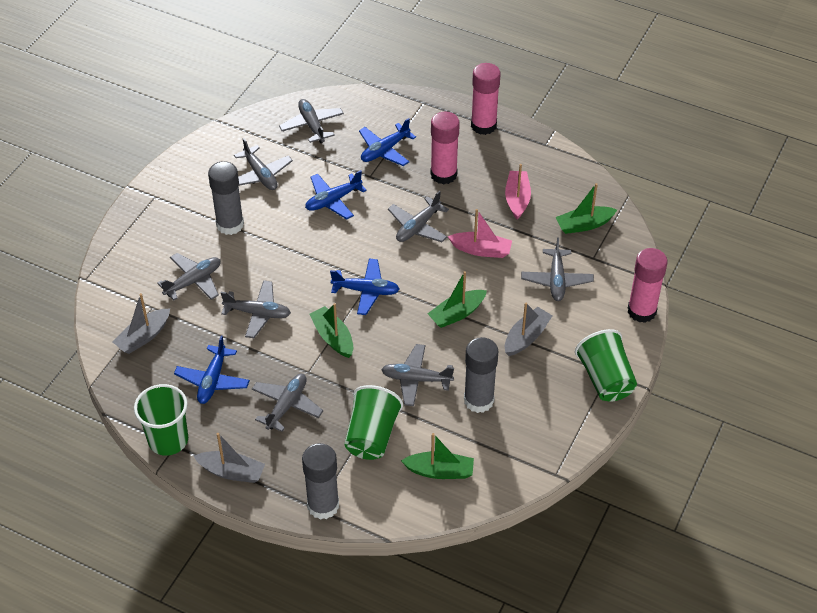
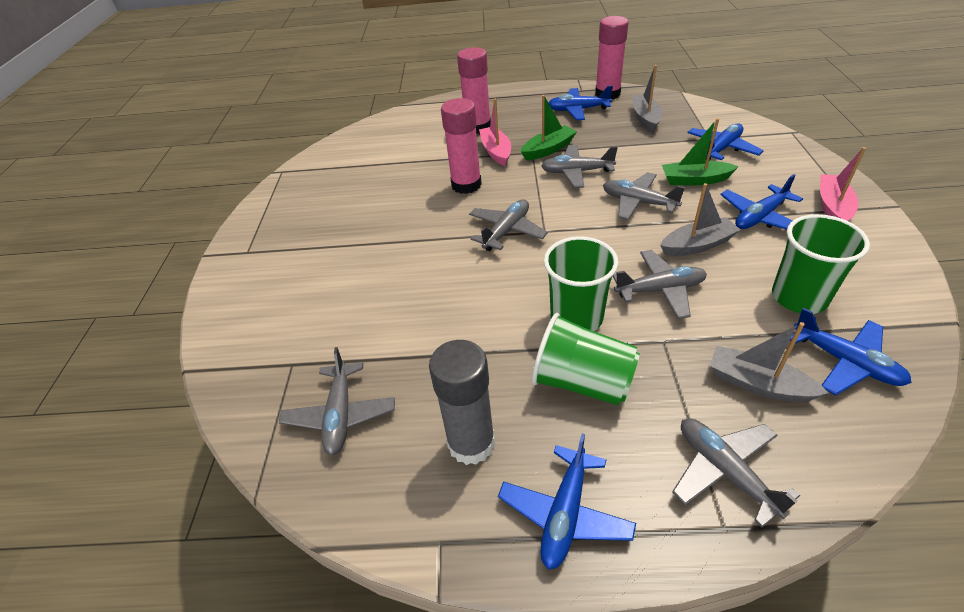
blue plane: [174,336,250,404] [305,170,367,220] [330,258,400,315] [359,118,416,166] = 4 -> [498,433,636,570] [549,86,613,120] [687,123,764,161] [720,174,803,230] [790,308,912,395] = 5
green boat: [310,303,353,358] [401,433,474,479] [427,271,487,328] [555,183,617,234] = 4 -> [521,95,577,160] [662,118,739,185] = 2
grey glue stick: [208,161,244,235] [302,443,339,520] [464,337,498,413] = 3 -> [429,340,495,465] = 1
grey plane: [157,253,221,300] [221,280,291,338] [234,138,293,190] [252,374,323,432] [279,99,344,143] [381,344,454,406] [388,191,449,242] [521,237,594,301] = 8 -> [279,347,395,456] [469,200,548,251] [541,145,618,188] [603,172,685,220] [613,250,707,319] [672,418,800,527] = 6

